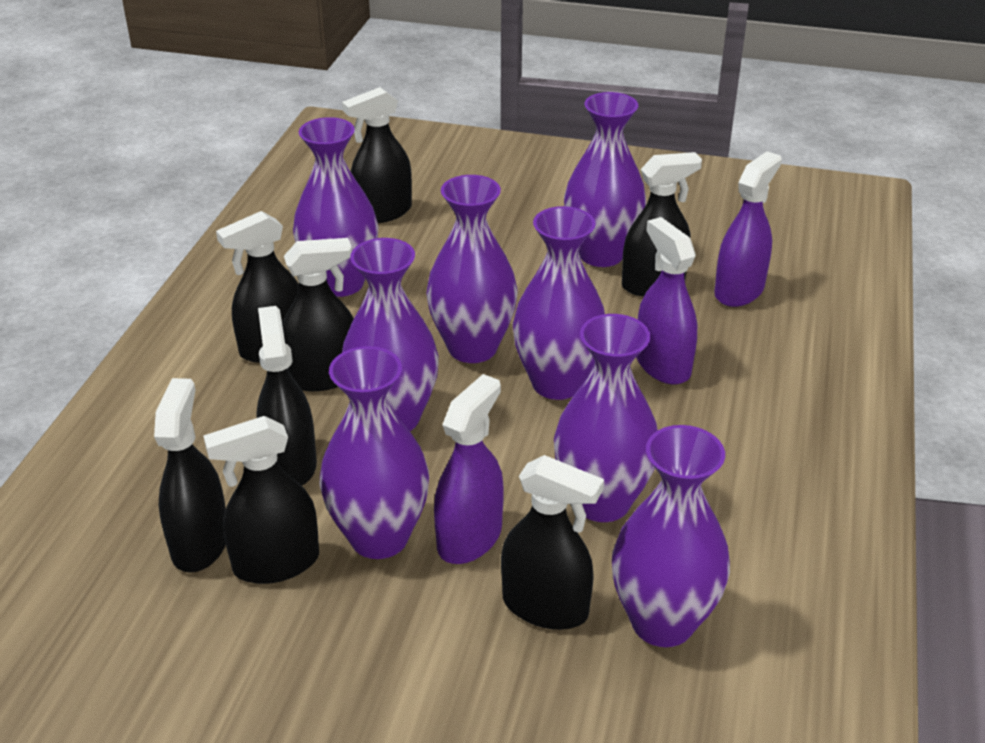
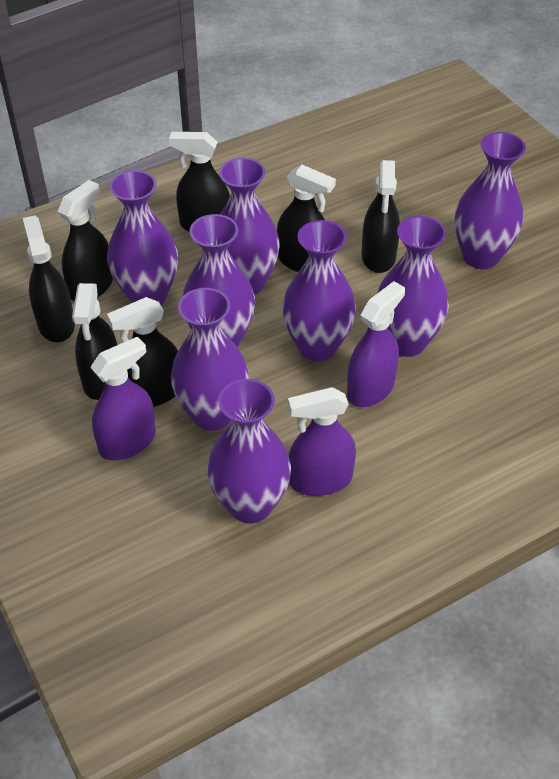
black spray bottle: [154,378,226,573] [203,416,319,584] [216,211,299,363] [257,306,317,486] [282,238,354,391] [342,87,412,223] [501,455,604,630] [622,152,702,296] = 8 -> [23,215,75,342] [58,180,113,302] [72,283,117,400] [107,297,178,407] [169,132,230,232] [277,165,336,272] [362,160,400,273] = 7

